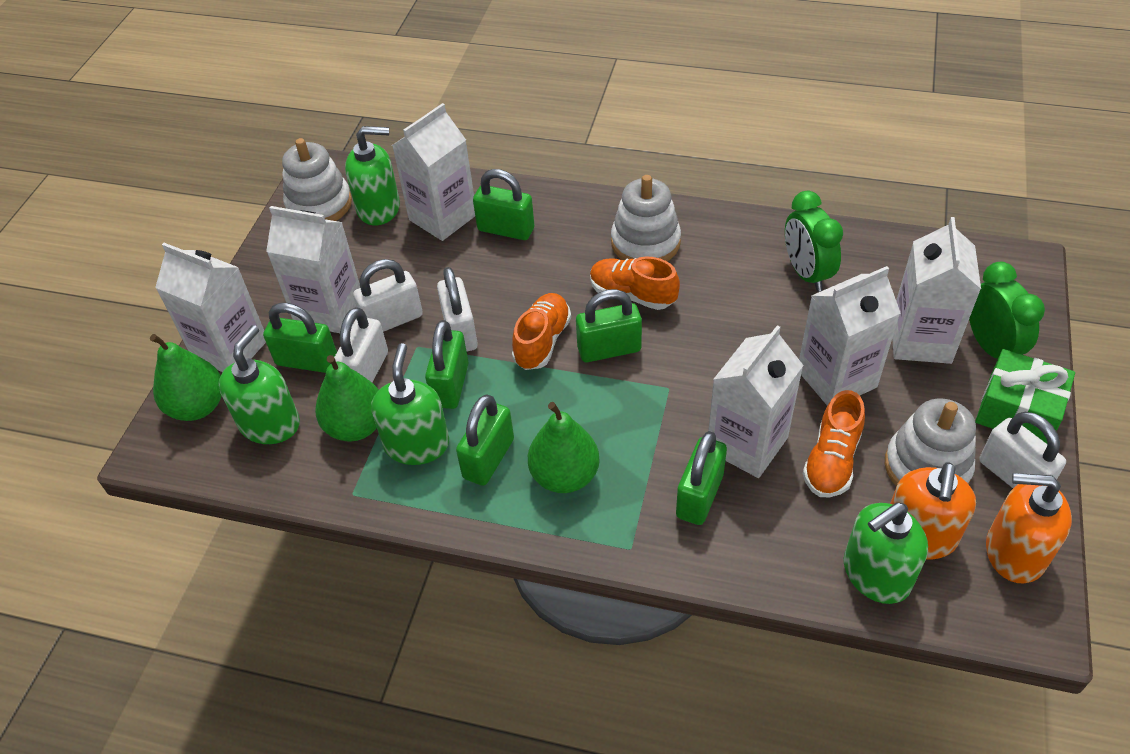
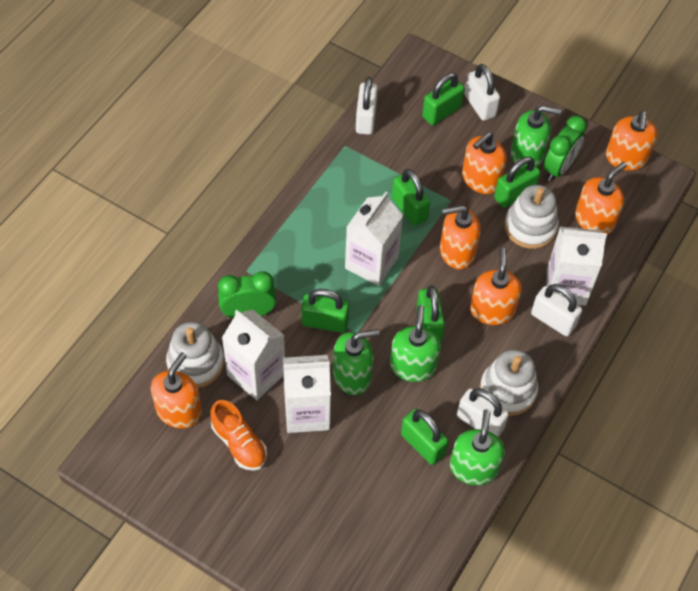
green gift: [975,349,1075,444] = 1 -> none = 0
green pear: [150,334,222,421] [315,355,379,441] [528,402,600,493] = 3 -> none = 0
orange shoe: [512,293,571,370] [590,257,680,310] [803,390,865,498] = 3 -> [210,400,267,471] = 1
orange soap dispenser: [890,462,976,559] [986,473,1072,583] = 2 -> [151,352,202,428] [440,205,481,269] [462,132,507,194] [470,248,522,325] [575,162,627,234] [606,111,658,171] = 6
white carton: [155,243,266,372] [266,206,360,333] [392,103,475,241] [708,325,804,478] [799,266,901,405] [892,217,981,364] = 6 -> [222,309,285,400] [283,355,331,433] [345,192,403,286] [547,227,607,306] = 4

